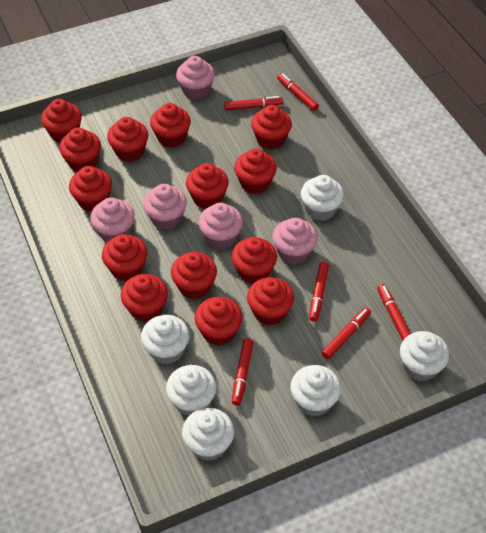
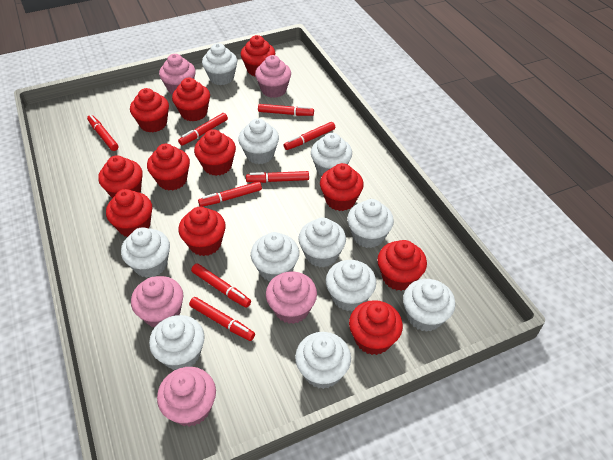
red cupcake: [41,99,82,143] [59,128,101,172] [69,166,112,212] [102,234,147,281] [107,117,148,162] [121,274,168,322] [150,103,191,148] [171,252,217,299] [186,163,229,209] [194,297,243,346] [231,237,277,284] [234,148,277,194] [247,277,294,325] [251,105,292,150] = 14 -> [98,155,143,198] [106,189,152,237] [130,88,169,133] [147,144,190,191] [172,78,210,121] [178,207,226,256] [194,129,236,176] [241,35,275,76] [320,163,364,211] [349,300,403,355] [377,240,427,291] = 11
red marker: [224,96,283,111] [232,338,254,405] [277,73,319,111] [309,262,329,322] [322,307,371,359] [377,284,411,340] = 6 -> [87,115,118,151] [178,113,228,146] [189,297,255,341] [191,263,251,308] [198,181,262,207] [246,171,309,183] [258,104,314,116] [284,122,335,150] = 8
white cupcake: [141,315,190,364] [166,365,217,416] [182,408,234,461] [290,365,341,417] [301,175,344,221] [400,331,449,381] = 6 -> [121,227,170,278] [149,315,205,370] [202,43,237,85] [238,118,279,164] [251,232,299,281] [295,332,351,389] [298,217,346,267] [311,133,352,176] [326,260,376,311] [347,199,394,248] [403,279,456,332] = 11

